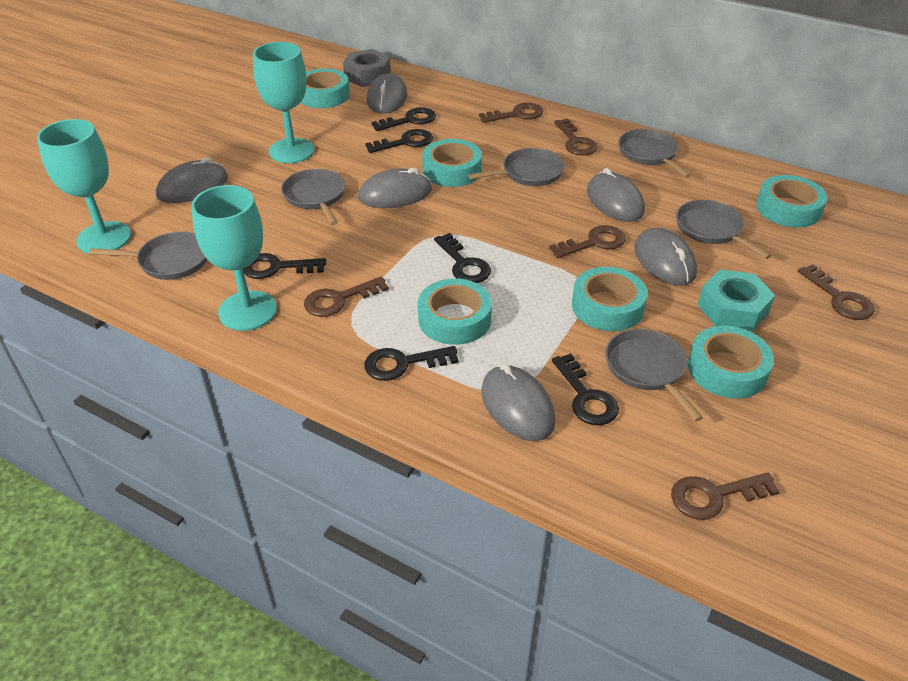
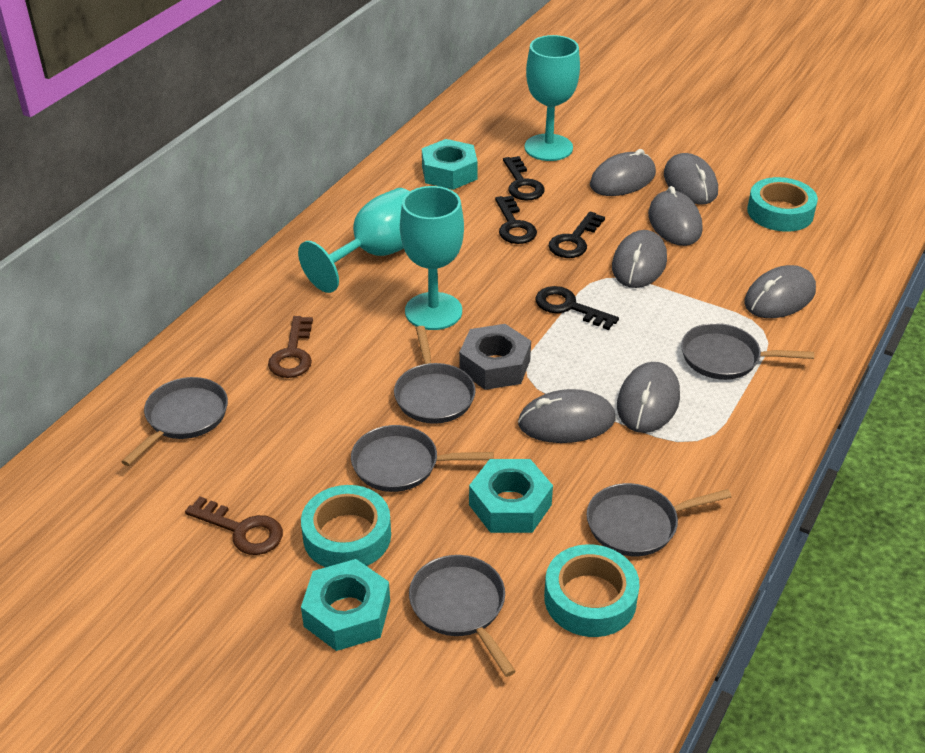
black key: [243,253,326,279] [364,346,459,381] [365,129,433,153] [372,107,436,131] [434,233,491,283] [552,353,619,425] = 6 -> [495,196,537,244] [503,156,545,201] [535,286,619,330] [549,211,605,258] = 4
brown key: [304,276,389,317] [479,103,543,123] [549,225,626,258] [554,119,598,156] [671,472,780,520] [798,264,875,320] = 6 -> [185,496,283,555] [268,316,313,378] = 2
grey mouse: [156,157,228,203] [358,168,432,208] [367,73,407,114] [481,364,556,441] [587,168,645,222] [634,228,697,286] = 6 -> [518,389,615,443] [590,149,656,196] [612,230,667,288] [617,362,680,433] [648,186,702,246] [664,153,718,204] [744,265,816,318] = 7
turquoise nut: [698,270,775,332] = 1 -> [301,559,390,651] [422,139,478,190] [469,459,553,533] = 3
turquoise tape: [300,68,350,108] [418,279,492,345] [422,139,482,187] [572,267,648,331] [688,326,774,399] [756,175,827,227] = 6 -> [301,485,391,567] [544,544,640,637] [747,177,818,232] = 3

